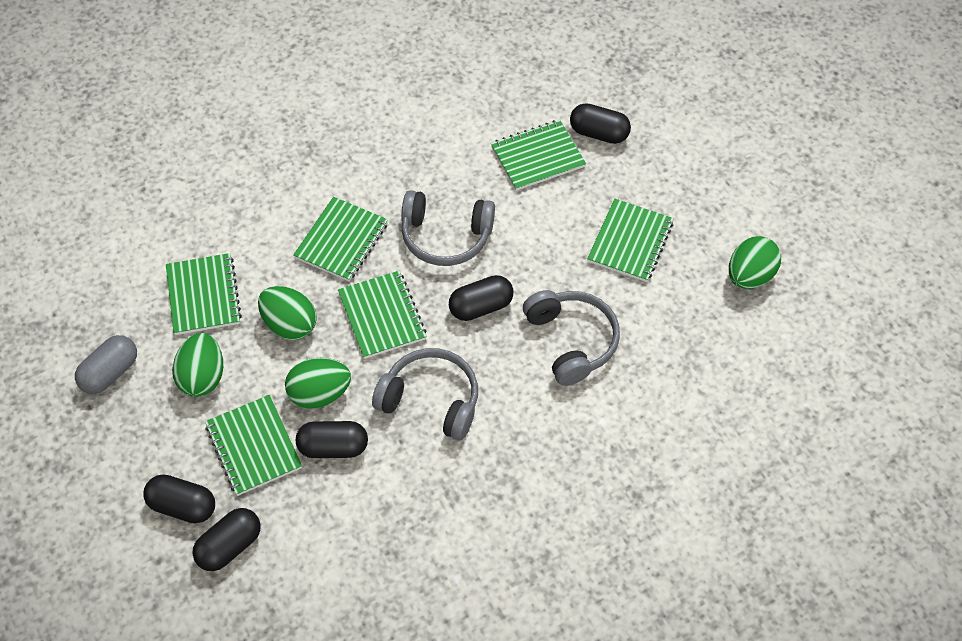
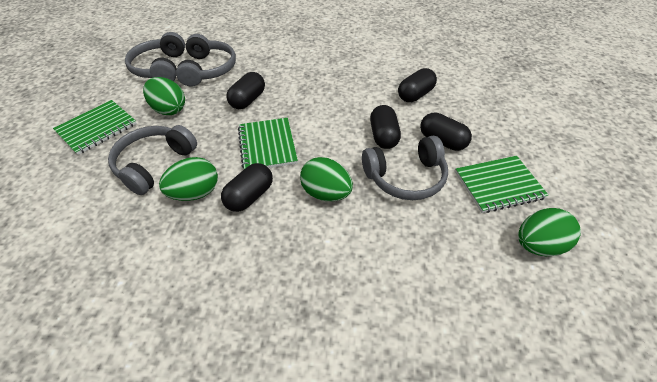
green notebook: [166,253,242,335] [205,395,302,496] [293,197,388,281] [338,271,427,359] [491,120,586,191] [587,198,673,282] = 6 -> [53,100,137,155] [238,118,298,169] [455,156,548,213] = 3
grey capsule: [75,335,137,394] = 1 -> none = 0
grey headphones: [372,348,478,441] [401,190,495,266] [523,290,620,386] = 3 -> [108,125,197,195] [125,32,185,81] [176,34,236,87] [362,136,448,200] = 4

